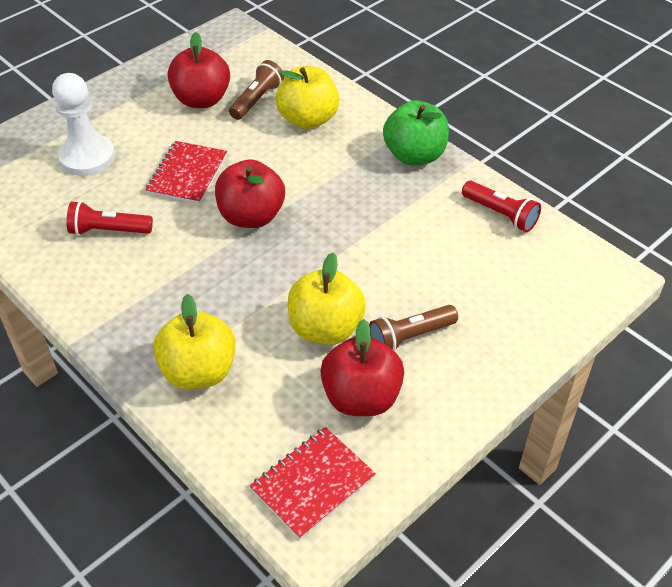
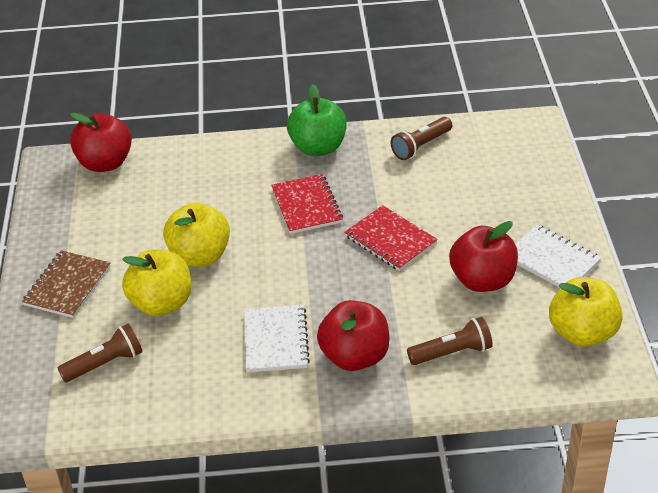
brown flashlight: [229,60,284,120] [369,305,458,351] = 2 -> [58,324,143,382] [391,117,452,160] [407,317,493,365] = 3
brown notebook: none = 0 -> [22,250,110,318] = 1
red flashlight: [66,201,153,236] [462,181,541,232] = 2 -> none = 0
white notebook: none = 0 -> [244,305,310,372] [515,225,601,288] = 2
white pawn: [52,73,115,176] = 1 -> none = 0

